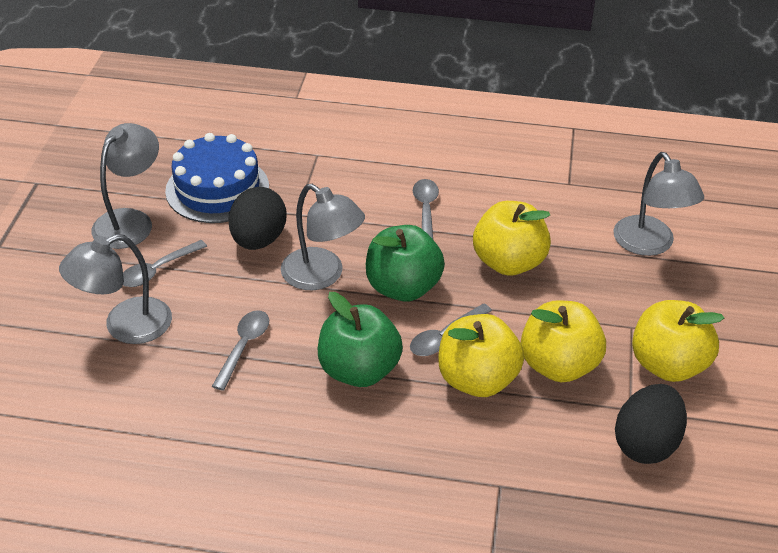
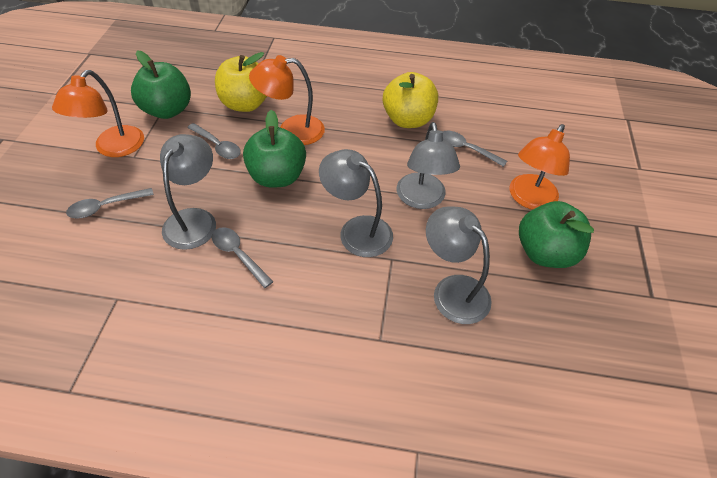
black egg: [228,187,286,250] [615,384,687,464] = 2 -> none = 0
blue cake: [165,133,269,223] = 1 -> none = 0
green apple: [318,292,403,387] [366,225,445,301] = 2 -> [131,50,191,119] [243,110,306,188] [519,201,594,268] = 3
orange lamp: none = 0 -> [52,70,144,157] [249,55,325,145] [510,124,570,210] = 3
yellow apple: [438,314,524,397] [473,201,551,276] [521,300,606,382] [632,300,724,382] = 4 -> [215,52,267,112] [383,72,438,128] = 2

